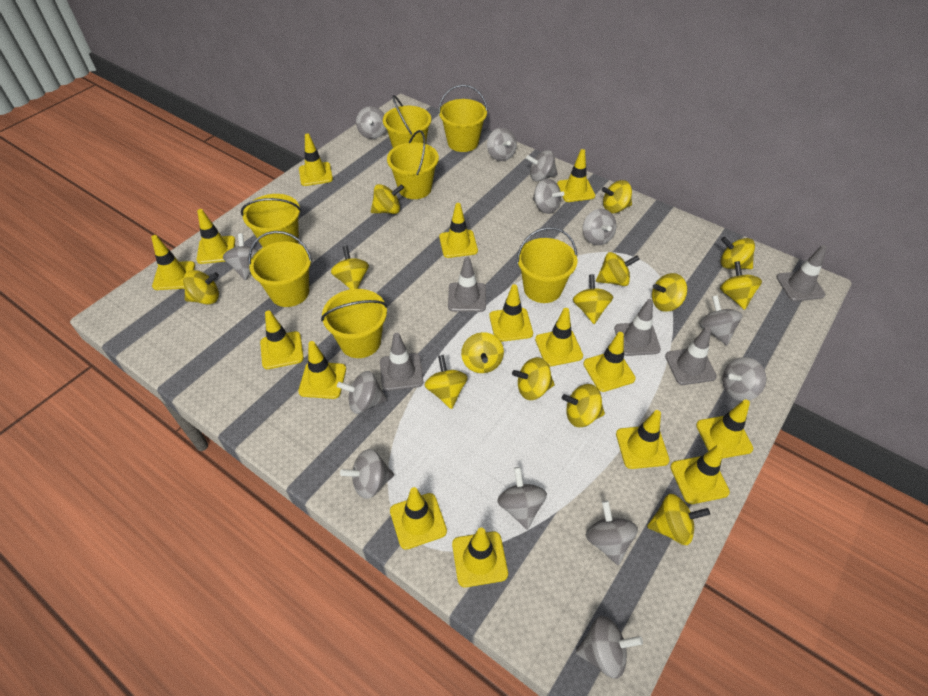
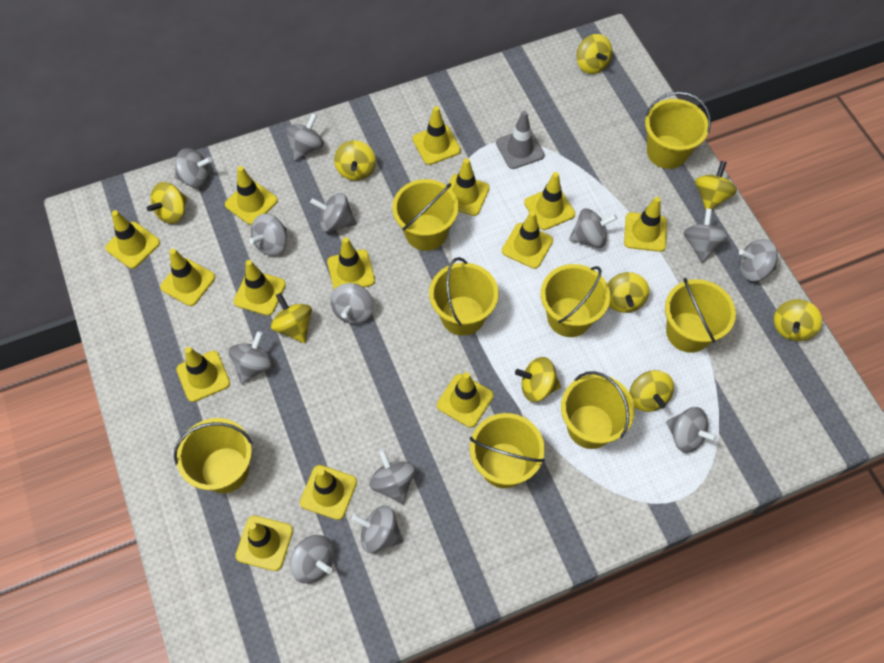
grey traffic cone: [380,333,423,391] [448,257,486,312] [614,299,661,356] [665,327,717,385] [776,245,827,301] = 5 -> [496,111,545,169] = 1
yellow bucket: [241,194,301,247] [248,231,312,307] [321,289,388,358] [383,95,431,148] [387,130,439,199] [438,85,488,152] [517,227,577,303] = 7 -> [174,418,253,493] [392,179,459,251] [429,257,499,336] [470,413,545,488] [541,264,610,337] [561,371,635,449] [645,91,711,169] [665,278,736,353] = 8
yellow spinning top: [183,270,219,304] [331,246,369,289] [371,184,404,214] [424,355,468,409] [461,332,504,373] [512,357,555,400] [562,384,605,427] [573,274,613,324] [596,252,640,286] [602,180,632,213] [647,494,710,545] [652,273,687,312] [720,237,755,269] [720,261,762,310] = 14 -> [147,182,187,224] [271,293,312,343] [334,140,376,181] [515,357,561,402] [576,34,612,74] [608,272,649,313] [630,370,674,412] [695,161,737,209] [774,299,822,341] = 9
yellow traffic cone: [151,235,195,290] [197,209,235,264] [260,310,304,369] [298,341,346,399] [299,133,333,186] [390,487,447,550] [439,203,478,258] [452,528,508,587] [489,284,533,342] [535,308,583,366] [557,149,595,202] [583,332,636,392] [616,410,670,469] [670,444,730,504] [696,399,753,459] = 15 -> [105,210,160,269] [160,249,215,306] [176,347,230,402] [225,166,278,225] [233,260,286,316] [235,515,293,571] [300,465,357,520] [327,237,375,290] [412,106,461,165] [437,372,493,428] [449,158,490,216] [502,211,553,269] [524,172,575,230] [624,197,667,252] = 14

